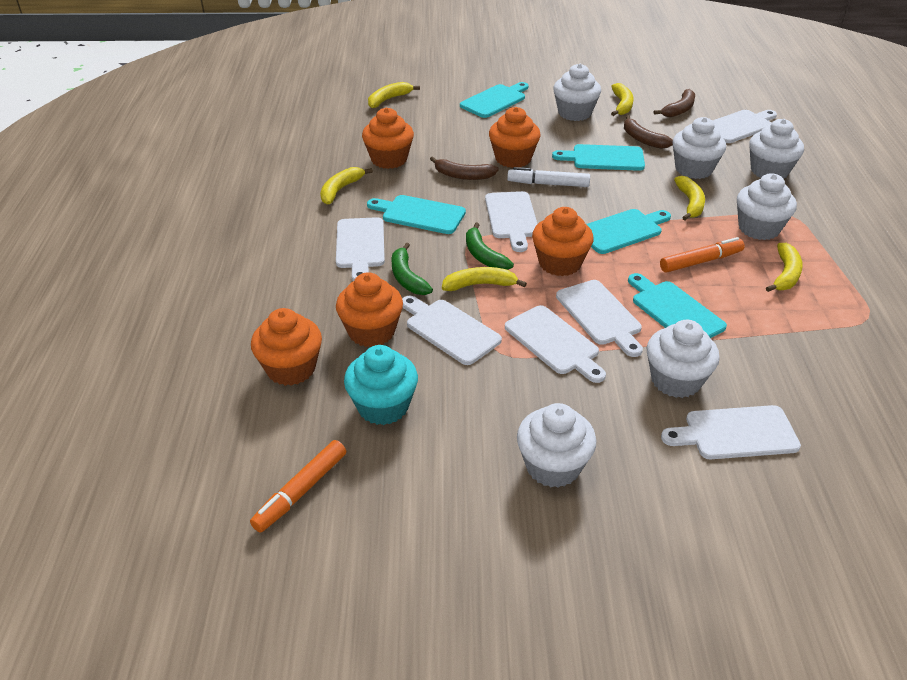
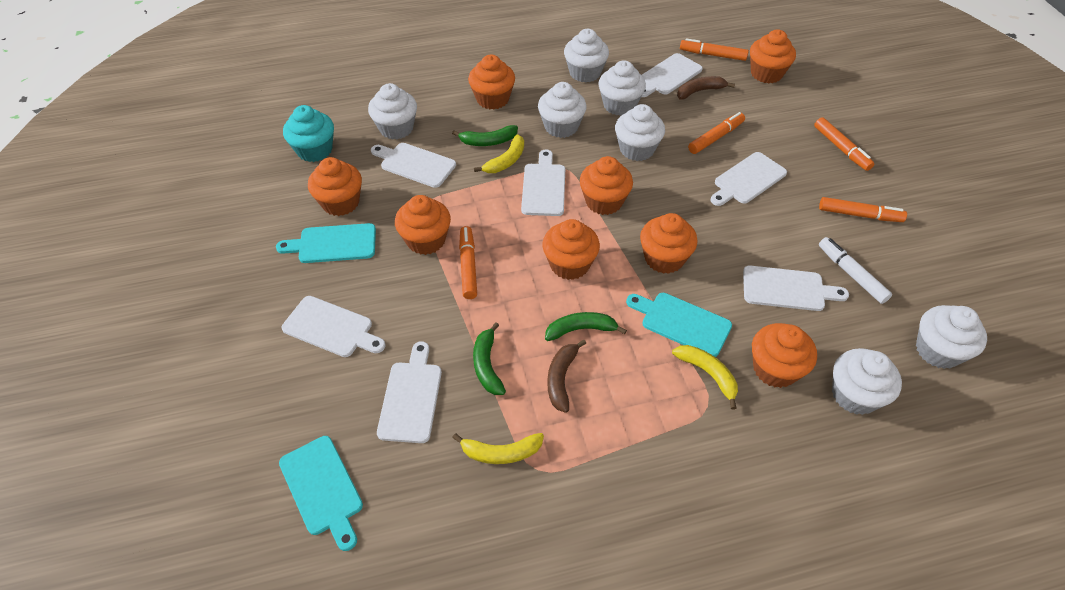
brown banana: [430,156,499,180] [624,115,673,149] [653,89,695,117] = 3 -> [547,340,586,413] [677,76,735,100] = 2
green banana: [391,243,433,295] [466,223,514,270] = 2 -> [452,125,518,146] [473,322,506,395] [545,312,627,341] = 3
orange cupcake: [251,308,322,386] [336,272,403,347] [362,108,414,169] [489,107,541,168] [532,207,593,276] = 5 -> [308,157,362,216] [395,195,451,255] [468,55,515,109] [542,219,600,280] [580,156,633,215] [640,213,698,274] [750,29,796,83] [752,323,817,388] = 8
orange marker: [250,440,346,533] [660,237,745,272] = 2 -> [459,226,477,299] [680,38,749,61] [688,112,745,154] [814,117,874,171] [819,197,907,222] = 5
turquoise cutting board: [367,195,466,234] [460,82,529,118] [552,144,645,171] [586,209,671,254] [628,273,727,338] = 5 -> [276,223,376,263] [279,436,363,551] [626,293,732,357] = 3
white cupcake: [517,403,597,488] [553,64,601,121] [647,320,720,398] [672,117,726,179] [737,173,797,240] [749,119,804,179] = 6 -> [368,83,417,140] [538,82,587,138] [564,29,609,82] [599,60,646,116] [615,104,665,161] [832,348,902,415] [916,305,987,369] = 7
yellow banana: [320,167,373,205] [368,82,420,108] [442,267,527,291] [611,83,634,116] [674,176,705,220] [766,243,803,292] = 6 -> [452,433,544,464] [474,134,524,173] [672,345,738,410] = 3

